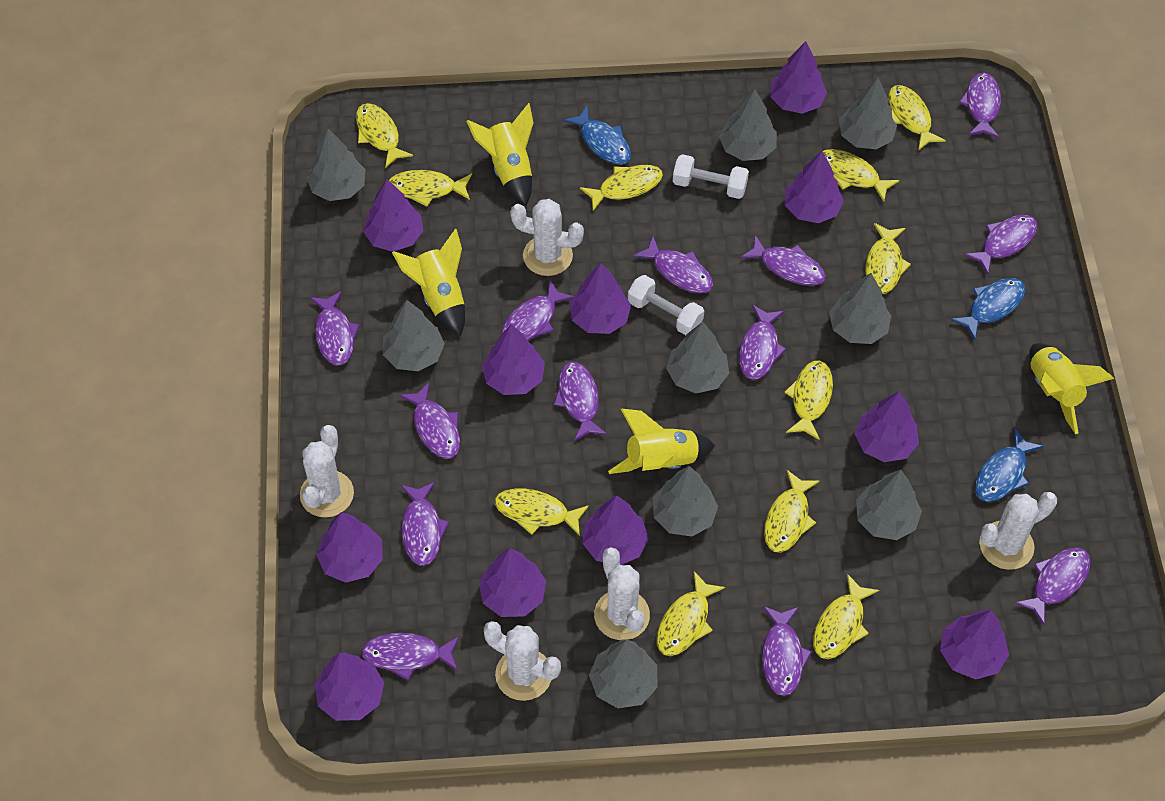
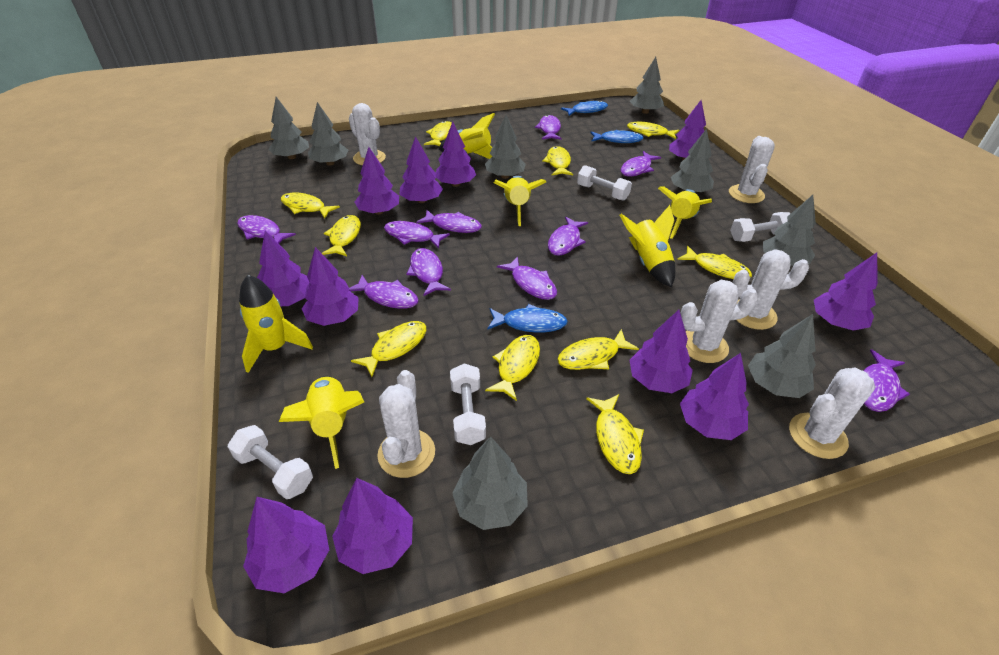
grey tree: [306,129,365,201] [383,300,445,371] [589,640,657,708] [653,466,718,536] [666,322,729,394] [719,89,777,161] [829,273,891,344] [839,77,897,149] [856,470,922,540] = 9 -> [269,97,309,159] [308,102,348,166] [452,436,528,530] [485,115,526,179] [630,57,664,114] [671,129,714,192] [748,314,816,398] [763,195,816,266] = 8
purple fish: [310,291,360,365] [361,633,459,680] [399,382,460,459] [401,482,449,566] [501,280,574,340] [554,362,607,441] [633,236,713,293] [739,305,787,380] [740,235,826,286] [762,606,812,696] [959,73,1001,138] [964,215,1037,274] [1015,548,1091,625] = 13 -> [237,215,296,244] [349,275,419,309] [384,221,450,249] [406,248,451,296] [416,210,482,233] [497,256,557,300] [535,115,562,140] [548,217,588,256] [621,151,661,177] [864,349,910,412] = 10
white cactus: [300,425,354,518] [483,621,561,701] [510,199,584,276] [594,547,650,640] [979,492,1057,570] = 5 -> [349,103,386,165] [377,370,435,478] [680,280,758,363] [729,136,775,203] [733,249,809,330] [789,368,875,459] = 6
white dumbbell: [628,275,704,335] [673,154,749,199] = 2 -> [228,425,313,499] [450,363,486,445] [577,165,632,201] [730,212,790,242] = 4
yellow fish: [356,103,413,168] [389,170,472,206] [495,489,589,536] [580,165,663,211] [657,571,725,656] [764,470,820,552] [784,361,833,440] [813,574,879,659] [823,149,900,202] [865,223,911,294] [888,85,946,151] = 11 -> [281,193,340,219] [322,215,361,256] [351,321,427,377] [424,121,452,146] [485,335,540,401] [542,146,573,175] [557,329,639,370] [586,394,644,474] [627,122,679,139] [677,246,752,279] = 10
yellow rocket: [392,229,465,336] [466,103,533,206] [608,409,715,474] [1029,343,1114,434] = 4 -> [239,275,313,373] [279,376,364,469] [438,113,495,159] [494,176,546,226] [619,205,675,287] [658,187,712,239] = 6

